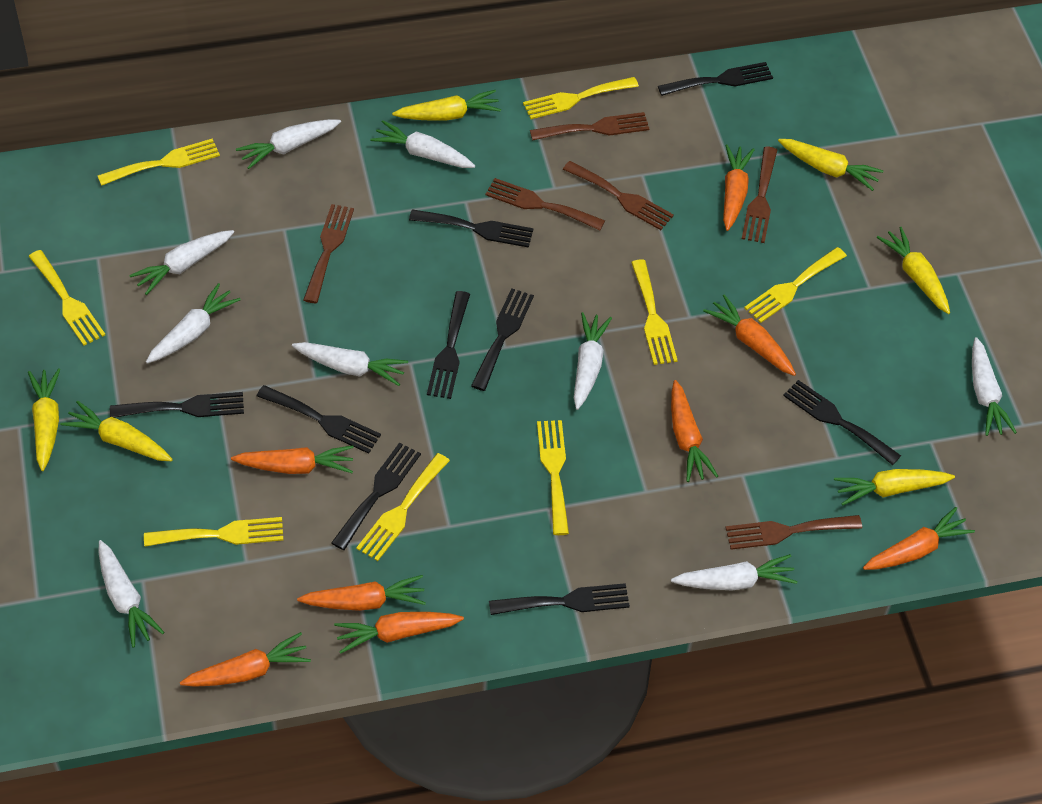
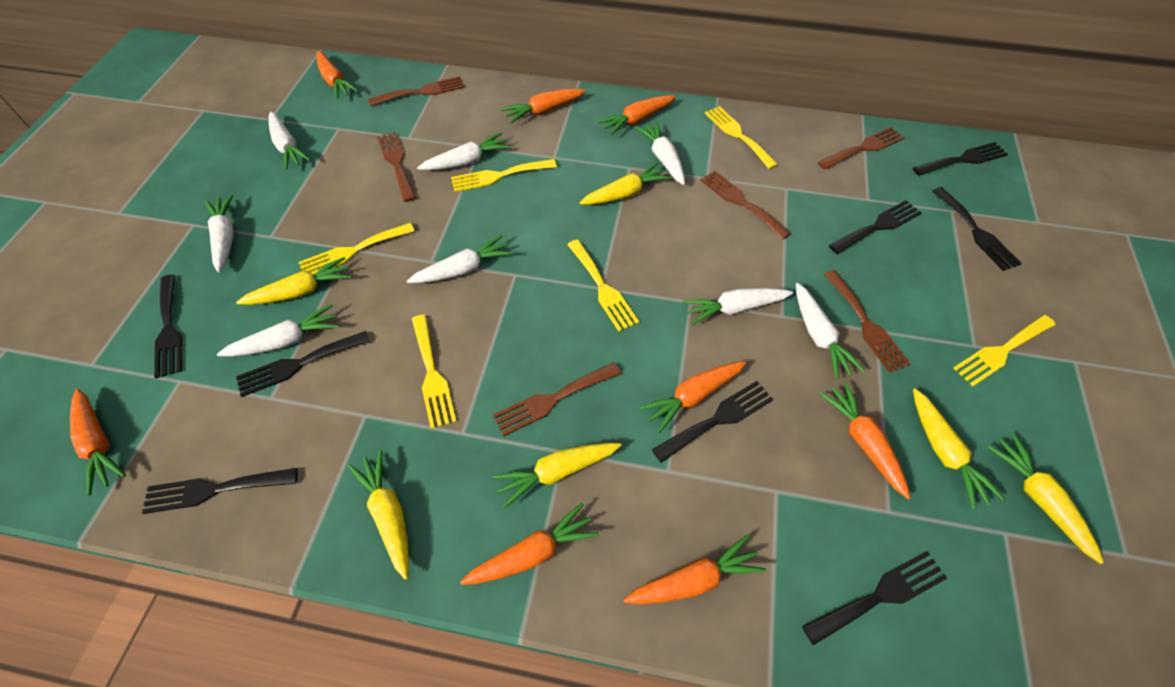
black fork: [110,392,244,418] [257,385,381,454] [331,442,421,550] [409,210,533,248] [427,291,470,399] [471,288,534,391] [489,583,630,615] [658,62,773,96] [783,380,901,465] = 9 -> [142,468,298,514] [154,274,182,378] [236,331,370,397] [652,381,774,463] [802,551,947,645] [829,200,922,254] [913,142,1008,176] [932,187,1022,271] = 8
white carrot: [99,540,165,648] [129,230,234,295] [146,283,241,364] [236,119,341,169] [292,342,408,386] [370,120,475,168] [574,312,612,410] [671,554,798,590] [972,337,1017,436] = 9 -> [205,194,234,272] [217,304,339,357] [269,112,311,170] [407,235,513,283] [417,133,511,170] [635,121,685,185] [683,288,793,325] [796,283,865,379] = 8
yellow fork: [28,250,105,346] [97,139,220,186] [144,517,283,546] [356,453,450,561] [523,77,639,119] [537,420,569,535] [631,259,678,365] [744,247,847,323] = 8 -> [298,223,414,275] [412,315,456,429] [451,159,557,192] [567,239,639,332] [705,106,778,169] [953,315,1055,386] = 6

